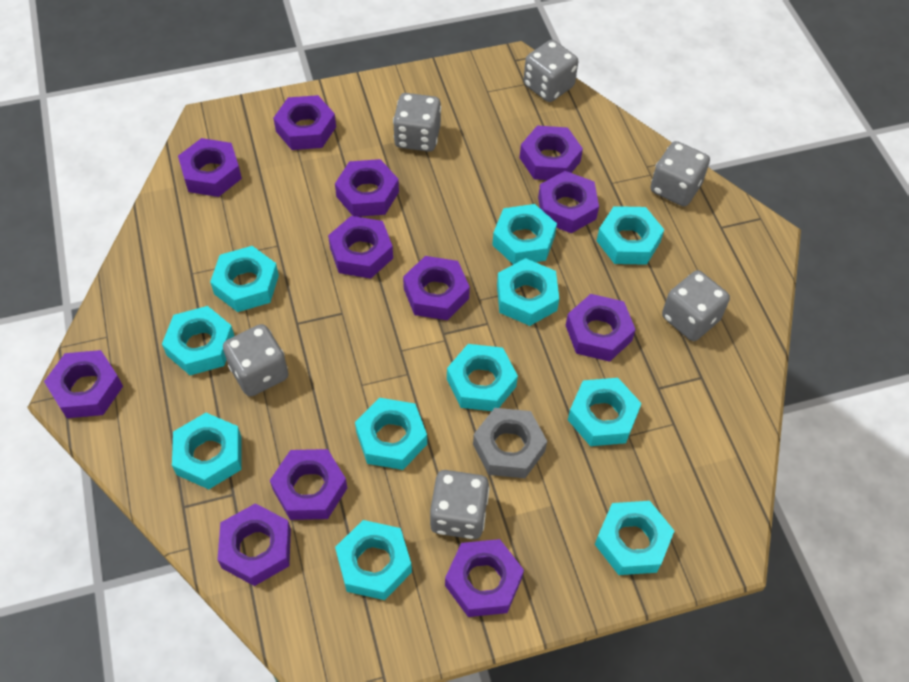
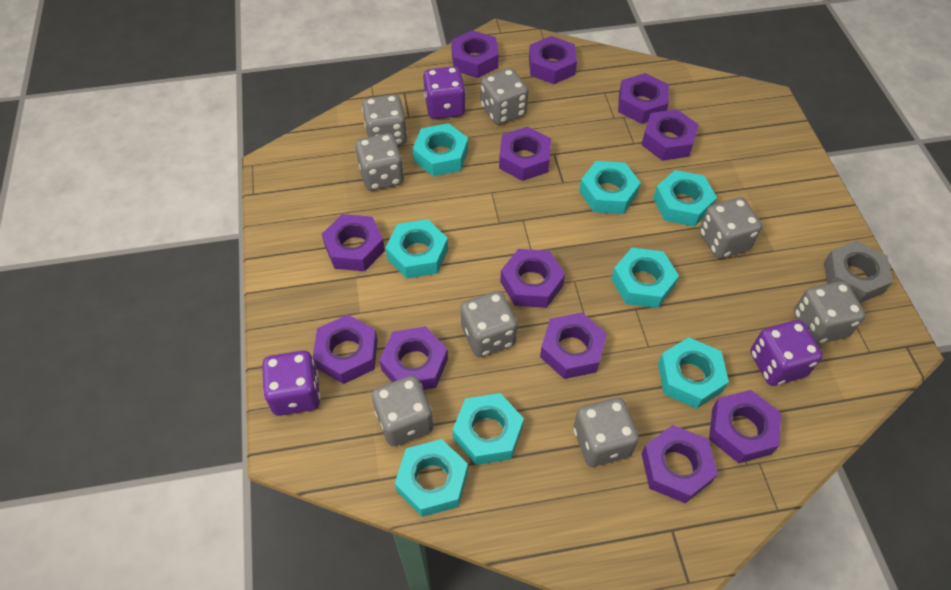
grey dice: [223,324,288,397] [393,93,441,152] [430,470,489,539] [523,40,578,102] [650,141,710,206] [662,270,730,341] = 6 -> [355,133,404,191] [362,94,407,145] [372,376,433,446] [461,291,518,357] [481,68,528,125] [574,398,639,467] [699,197,762,258] [794,281,865,344] = 8
purple dice: none = 0 -> [262,351,320,416] [423,66,466,119] [750,320,823,386] = 3
turquoise nut: [162,306,234,375] [172,413,242,489] [210,246,279,312] [335,520,412,600] [355,398,427,470] [447,344,518,411] [492,204,557,265] [497,258,559,326] [568,378,642,446] [595,501,674,575] [597,206,664,265] = 11 -> [386,219,448,278] [395,439,468,517] [413,123,468,177] [452,393,524,465] [579,161,641,214] [611,248,679,308] [653,170,717,227] [658,337,729,409] = 8

